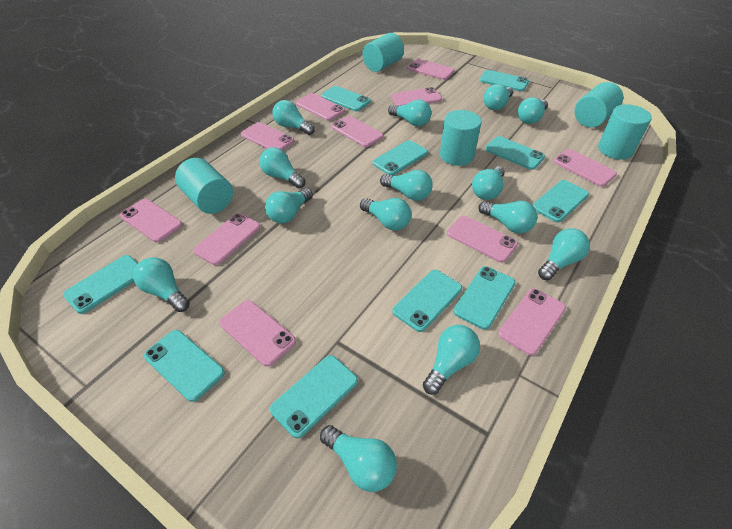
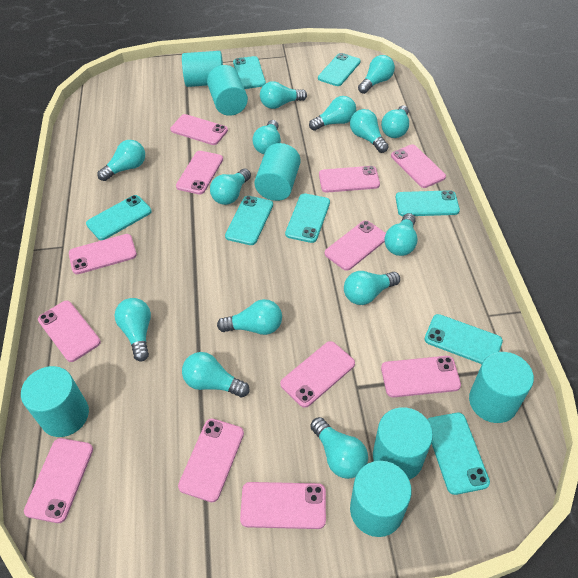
pink phone: [120,199,183,243] [193,214,261,265] [219,300,296,367] [241,122,294,150] [296,93,345,121] [331,116,384,147] [391,87,442,106] [407,59,455,80] [447,216,518,263] [498,288,566,356] [553,149,617,187] = 11 -> [24,438,93,523] [38,301,101,362] [69,234,137,274] [170,114,228,145] [176,151,223,195] [178,418,244,502] [240,482,326,529] [280,341,355,408] [319,166,380,193] [325,220,386,271] [381,356,461,397] [391,145,446,188] = 12
turquoise cylinder: [175,158,233,214] [362,33,404,72] [440,110,481,166] [574,82,623,127] [598,104,652,160] = 5 -> [21,366,89,437] [182,51,223,87] [207,65,248,116] [254,143,301,201] [350,461,412,537] [373,407,433,480] [469,352,534,423] = 7
turquoise phone: [63,255,138,314] [144,330,225,402] [270,355,358,438] [321,86,371,111] [373,140,428,175] [392,270,462,332] [453,266,515,330] [480,70,529,91] [485,136,545,170] [533,180,589,222] = 10 -> [86,195,152,240] [225,196,273,245] [233,56,266,89] [285,193,330,243] [318,53,361,86] [395,190,460,216] [424,314,503,364] [427,413,490,495] = 8

